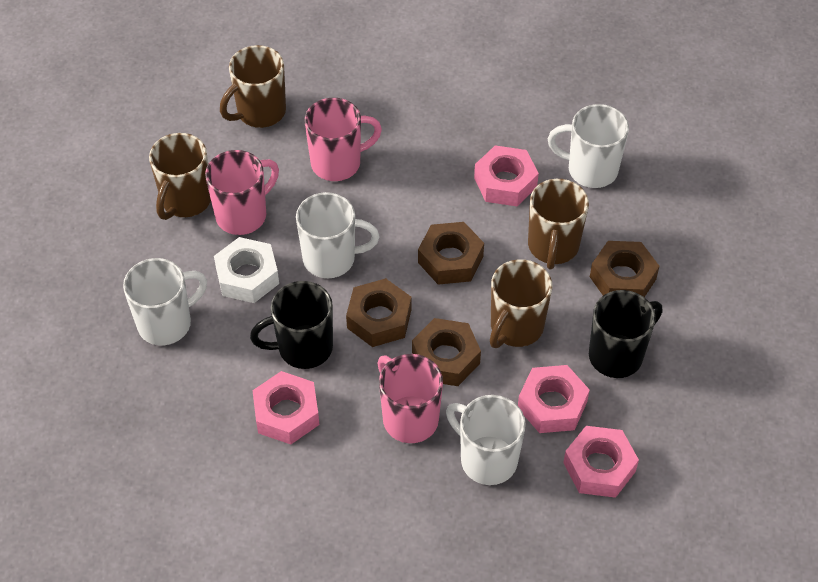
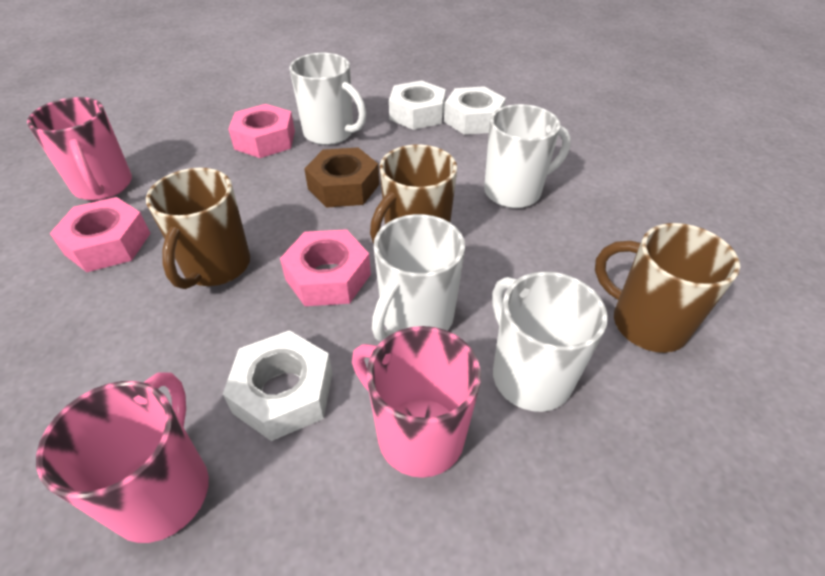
black mug: [250,281,333,369] [589,290,662,378] = 2 -> none = 0
brown mug: [149,133,211,220] [220,45,286,128] [490,259,553,348] [528,179,589,269] = 4 -> [146,167,250,289] [370,144,457,244] [595,223,740,353] = 3
brown nut: [346,278,411,347] [412,318,481,386] [418,222,484,285] [590,241,659,297] = 4 -> [304,147,379,208] = 1
pink nut: [252,371,319,444] [474,145,539,206] [518,365,590,433] [563,426,639,498] = 4 -> [49,197,151,272] [228,104,295,158] [280,229,371,306] = 3
white nut: [214,237,279,303] = 1 -> [223,330,333,441] [389,80,446,130] [444,86,506,135] = 3

